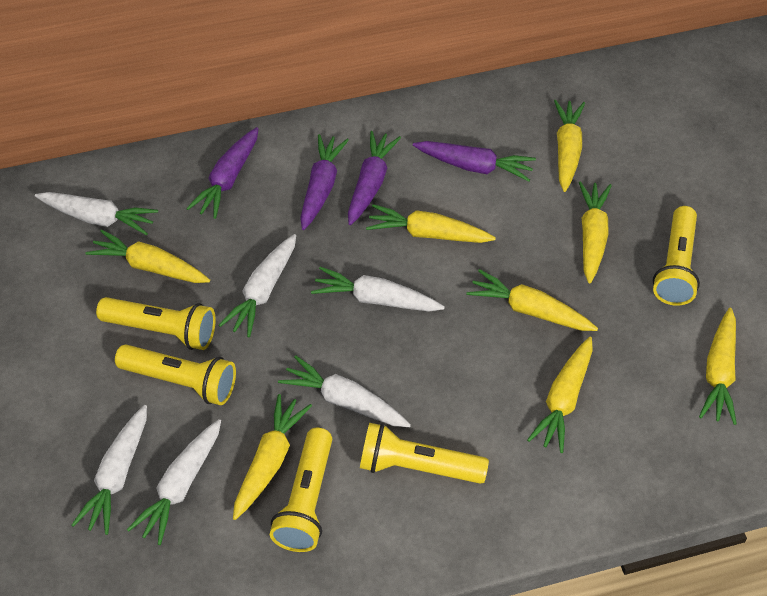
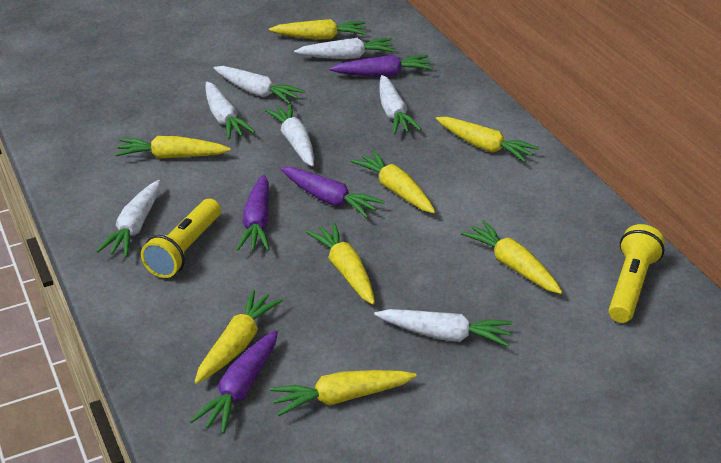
white carrot: [35,192,158,235] [72,405,147,535] [127,419,221,545] [218,234,296,338] [278,355,411,427] [311,267,445,311] = 6 -> [96,180,160,257] [205,82,255,139] [214,66,305,104] [265,104,314,167] [294,38,395,59] [374,309,513,347] [380,75,422,134] = 7
yellow flashlight: [96,297,216,350] [115,344,236,405] [270,428,332,552] [360,423,489,484] [653,206,700,306] = 5 -> [141,199,221,278] [609,224,665,323] = 2

